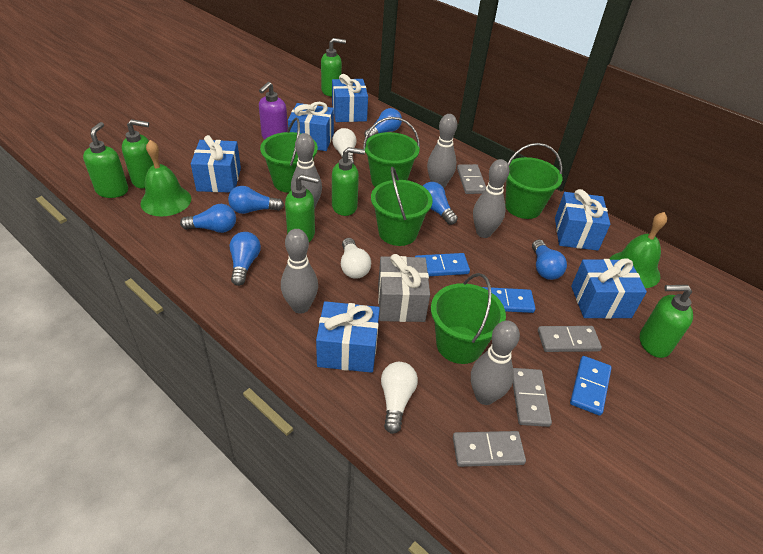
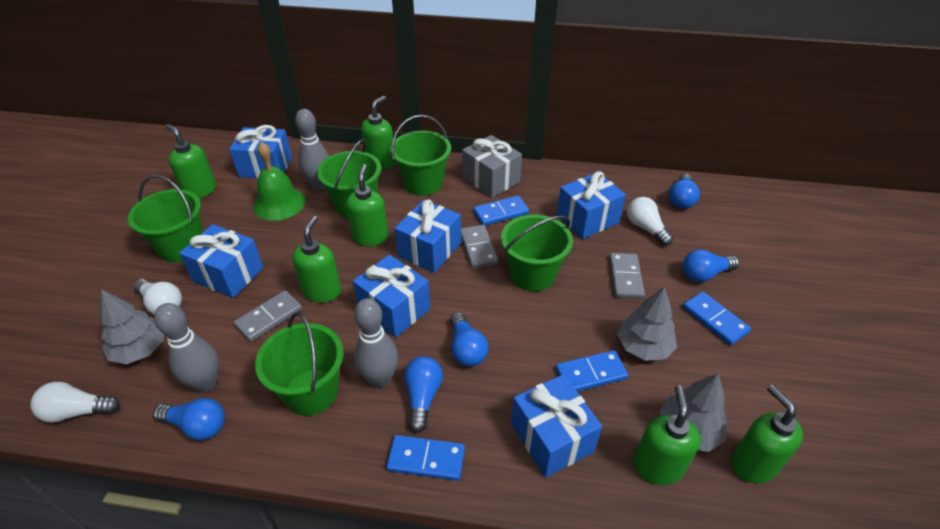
blue domino: [415,253,470,276] [482,287,536,313] [570,356,612,416] = 3 -> [386,435,465,481] [473,195,529,226] [556,350,628,392] [683,292,751,346] = 4
blue light bulb: [180,204,236,233] [228,186,284,214] [230,232,261,286] [364,108,402,138] [423,182,458,225] [532,240,567,280] = 6 -> [153,398,225,440] [404,356,443,433] [450,312,488,367] [669,174,700,209] [683,249,739,282] = 5
green bell: [140,140,191,217] [609,212,667,288] = 2 -> [253,142,305,221] = 1
grey bowling pin: [281,229,318,314] [291,133,322,209] [427,114,457,188] [471,321,520,405] [473,159,509,238] = 5 -> [154,303,219,392] [295,109,330,190] [354,298,398,388] = 3
grey domino: [453,431,526,467] [457,164,486,194] [512,368,552,427] [538,326,602,352] = 4 -> [234,290,302,342] [461,225,498,269] [609,253,645,299] = 3
grey tree: none = 0 -> [99,289,164,364] [617,287,677,361] [660,374,727,452] = 3
purple soap dispenser: [259,82,288,140] = 1 -> none = 0

